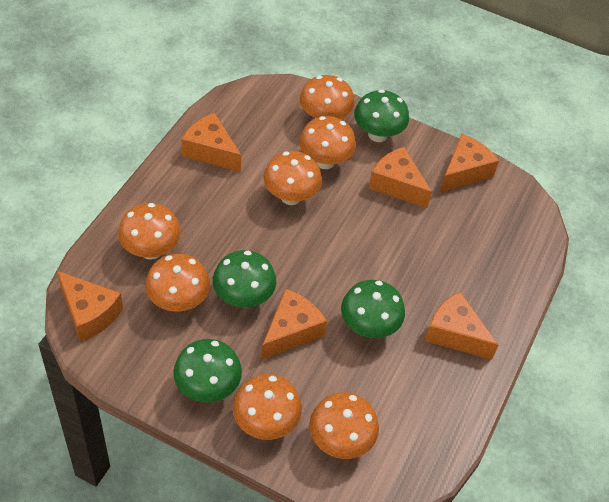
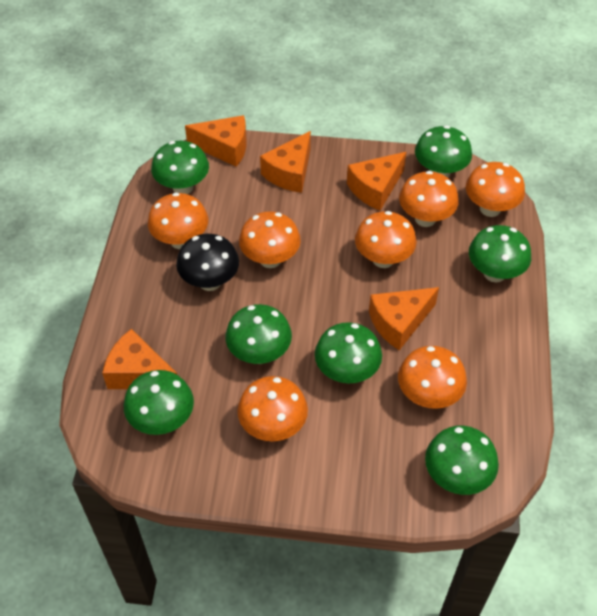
black mushroom: none = 0 -> [176,234,239,291] = 1
green mushroom: [173,339,242,403] [213,250,276,308] [341,280,405,338] [354,90,409,142] = 4 -> [124,370,194,435] [151,141,209,194] [225,304,292,364] [315,322,382,383] [415,125,472,178] [425,426,499,495] [469,225,531,282] = 7
orange cheese: [57,271,123,342] [181,113,241,172] [261,288,327,360] [369,147,432,208] [425,292,499,360] [440,134,499,192] = 6 -> [102,329,177,389] [185,115,247,167] [260,131,311,193] [347,152,406,211] [369,287,439,350] = 5

